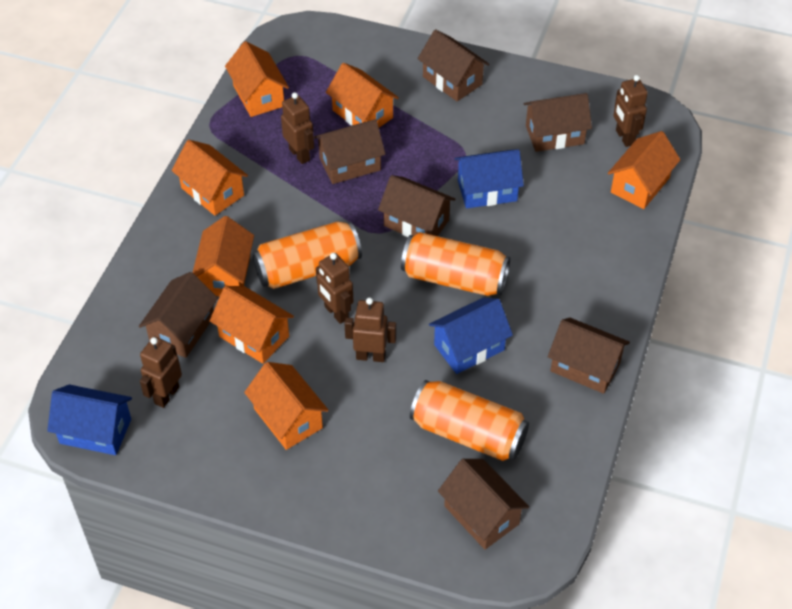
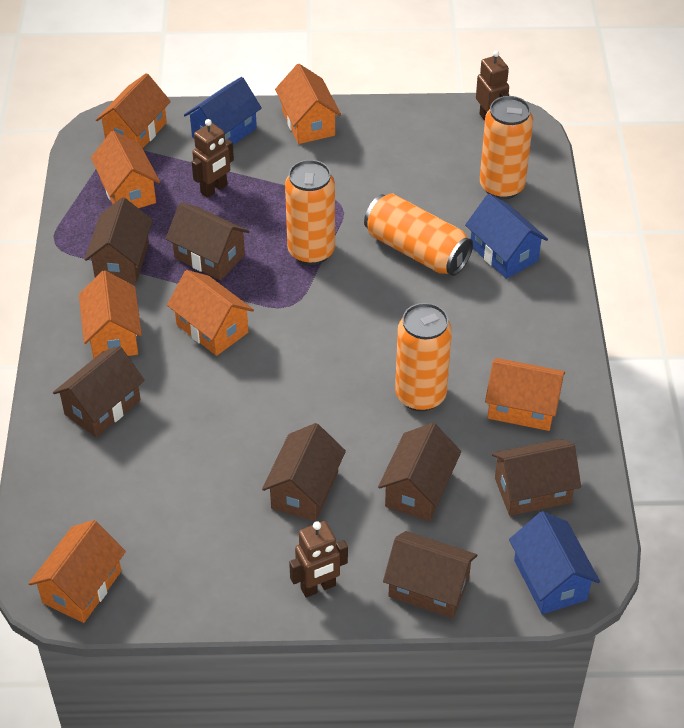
brown robot: [140,336,182,408] [281,92,314,164] [316,253,353,324] [345,298,396,362] [613,75,648,147] = 5 -> [192,119,234,198] [289,521,348,598] [476,51,509,120] = 3
orange can: [252,221,362,289] [401,232,510,296] [410,380,529,461] = 3 -> [285,160,335,265] [364,194,473,276] [395,303,452,412] [480,96,533,199] = 4

